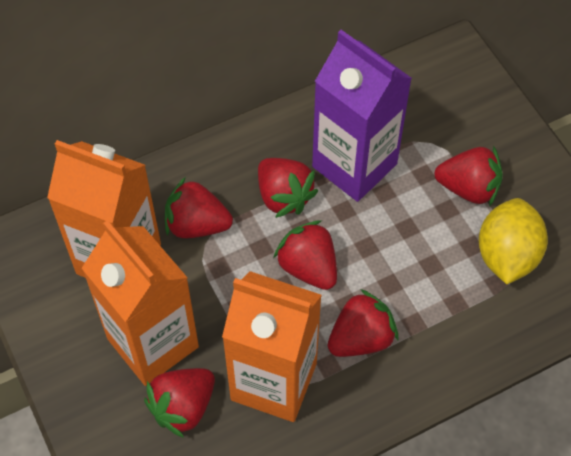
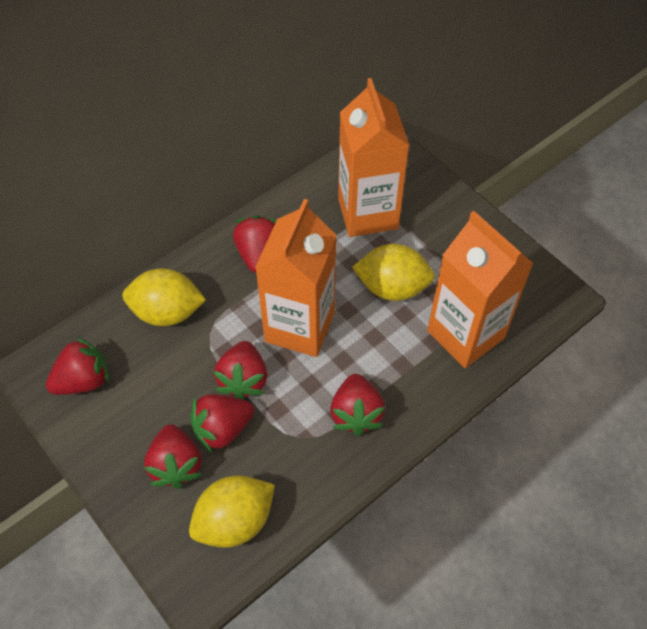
purple carton: [312,30,412,202] = 1 -> none = 0
yellow lemon: [479,198,548,284] = 1 -> [122,268,206,326] [189,475,275,548] [352,244,435,301] = 3

